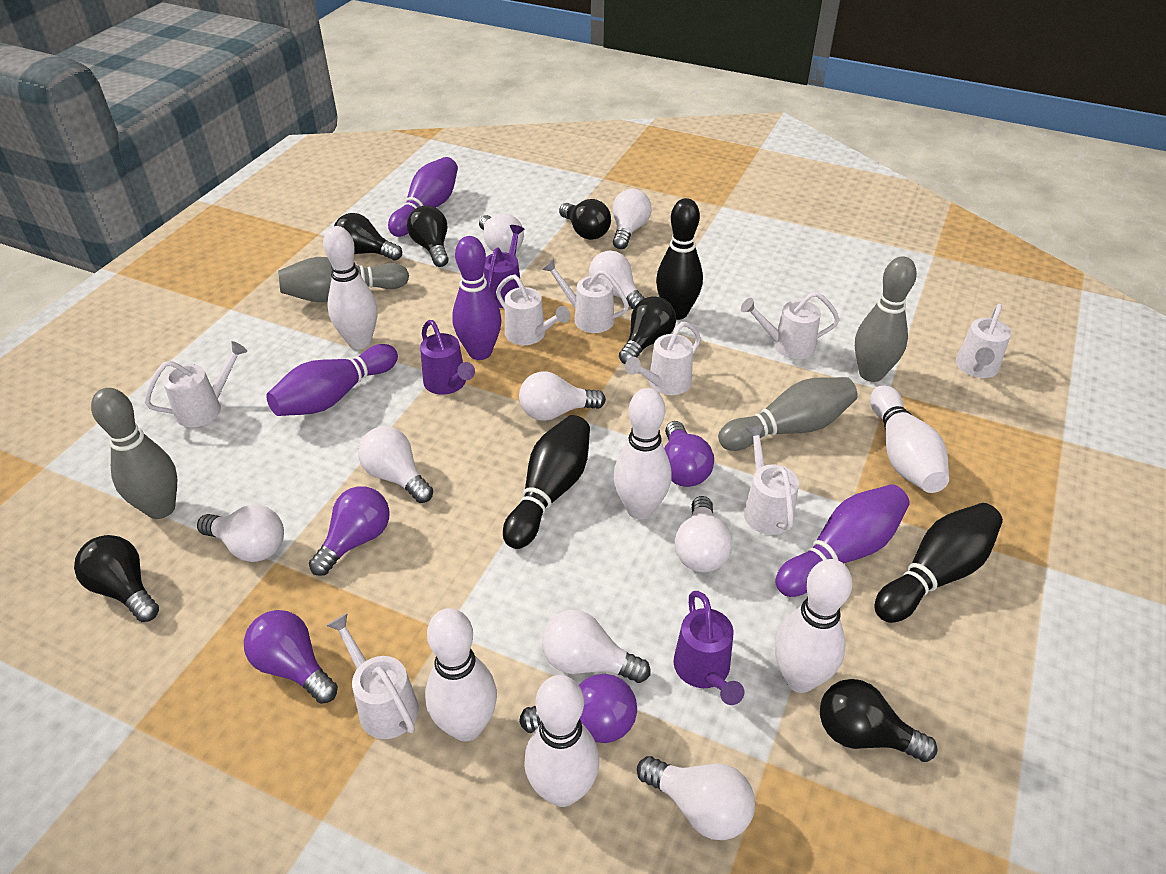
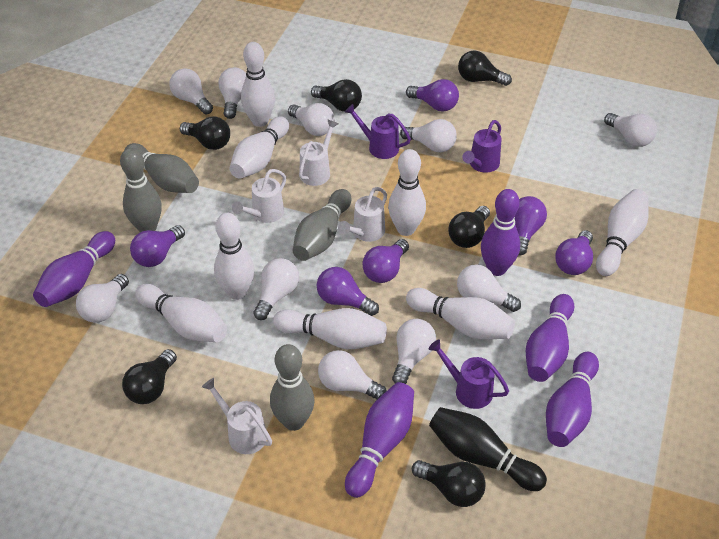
black bowling pin: [503,415,590,549] [656,198,703,320] [874,503,1003,623] = 3 -> [429,407,547,491] = 1
purple bowling pin: [266,344,398,416] [388,157,458,237] [452,236,501,360] [775,484,910,597] = 4 -> [33,231,115,307] [345,382,414,498] [481,189,520,276] [526,294,574,382] [546,352,599,447] = 5
purple light bulb: [244,610,338,704] [309,486,390,576] [519,674,637,743] [664,421,714,487] = 4 -> [130,225,185,267] [317,267,379,316] [363,239,409,283] [406,79,459,111] [515,196,547,256] [555,230,593,275] = 6
white bowling pin: [323,226,377,350] [425,608,497,742] [524,675,599,807] [614,388,672,520] [775,559,852,693] [870,385,949,493] = 6 -> [135,284,227,342] [214,213,254,300] [229,116,289,179] [241,42,275,127] [273,308,387,349] [388,149,426,236] [406,288,515,340] [596,189,649,276] = 8
white light bulb: [197,505,284,562] [358,426,433,503] [479,214,524,253] [519,371,606,421] [542,610,650,683] [589,251,644,309] [612,189,652,249] [637,756,755,840] [675,496,732,572] = 9 -> [76,274,129,323] [169,68,213,114] [218,67,246,119] [253,258,299,320] [288,103,335,136] [318,350,387,400] [392,319,436,384] [400,119,457,152] [457,264,521,312] [604,113,657,147] = 10
white watering can: [145,341,247,427] [326,613,418,739] [496,275,570,345] [542,259,629,333] [625,322,701,395] [741,292,839,359] [744,425,799,535] [956,304,1011,378] = 8 -> [202,378,272,454] [232,169,286,223] [299,120,338,186] [338,187,387,242] = 4

